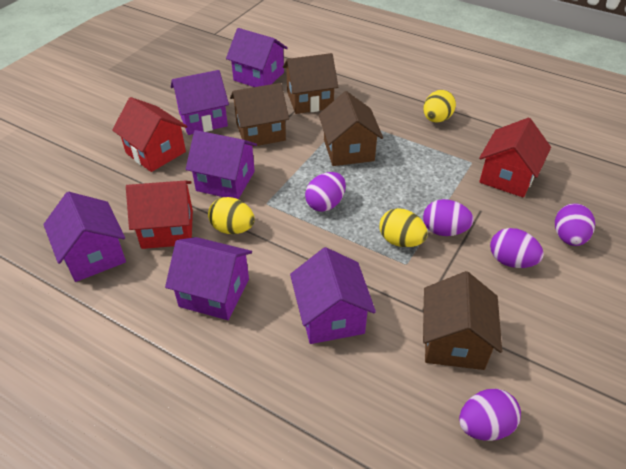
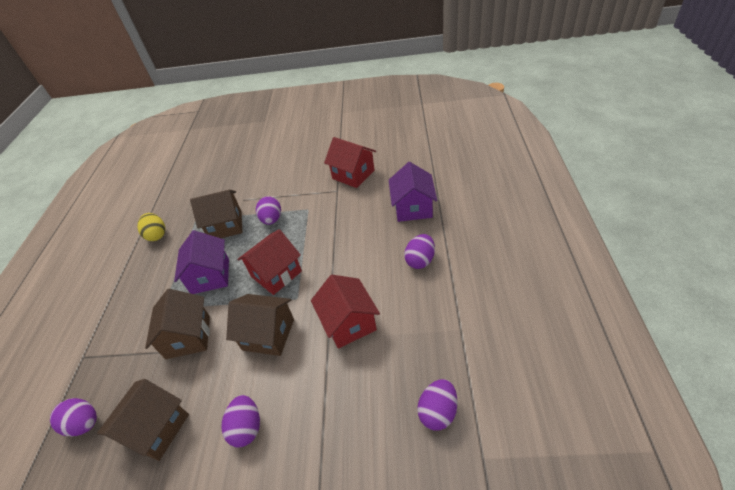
purple house: [43,192,126,282] [165,237,252,320] [171,70,229,135] [186,130,257,199] [226,28,288,87] [290,247,376,344] = 6 -> [174,230,229,294] [389,162,437,222] = 2
yellow egg: [208,197,255,234] [379,208,428,247] [423,90,456,123] = 3 -> [137,213,165,241] = 1

